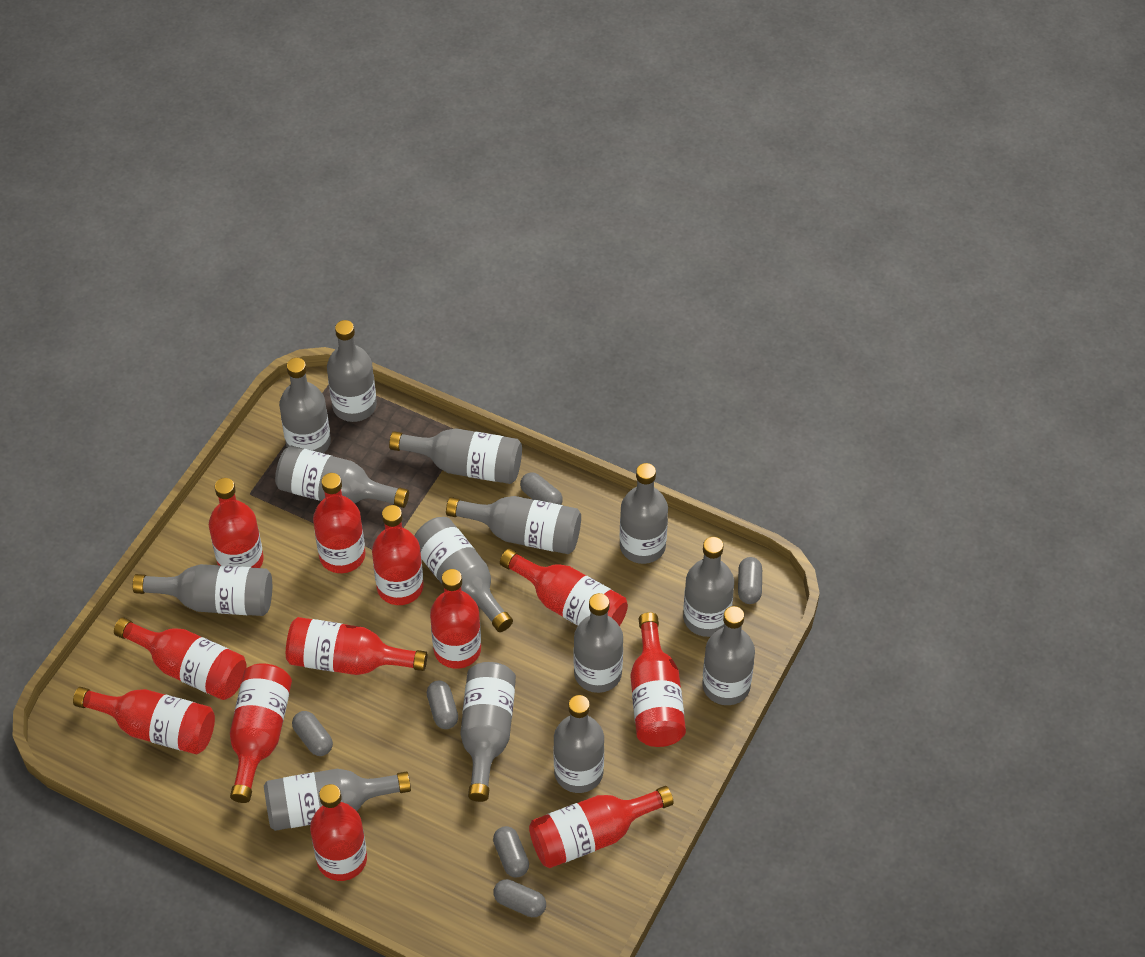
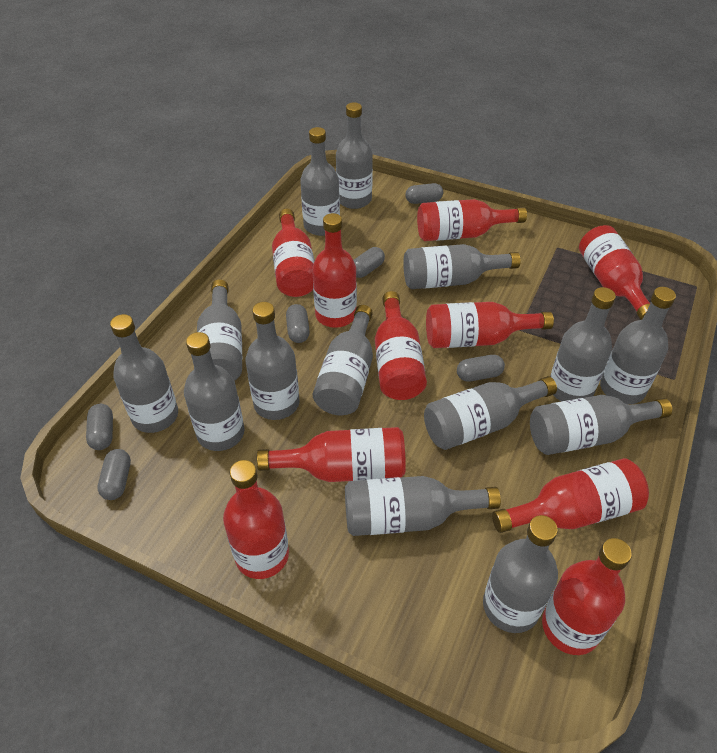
red bottle: [73,687,215,754] [114,617,247,700] [209,478,264,568] [230,663,292,803] [286,617,427,675] [310,784,367,881] [313,473,366,573] [372,505,423,605] [430,569,481,669] [500,549,628,626] [529,786,674,868] [630,612,686,747] = 12 -> [223,460,289,579] [257,427,406,482] [272,209,314,297] [312,213,357,328] [375,291,427,400] [417,199,527,241] [426,302,554,348] [492,458,649,533] [542,538,632,655] [579,225,650,320] = 10

